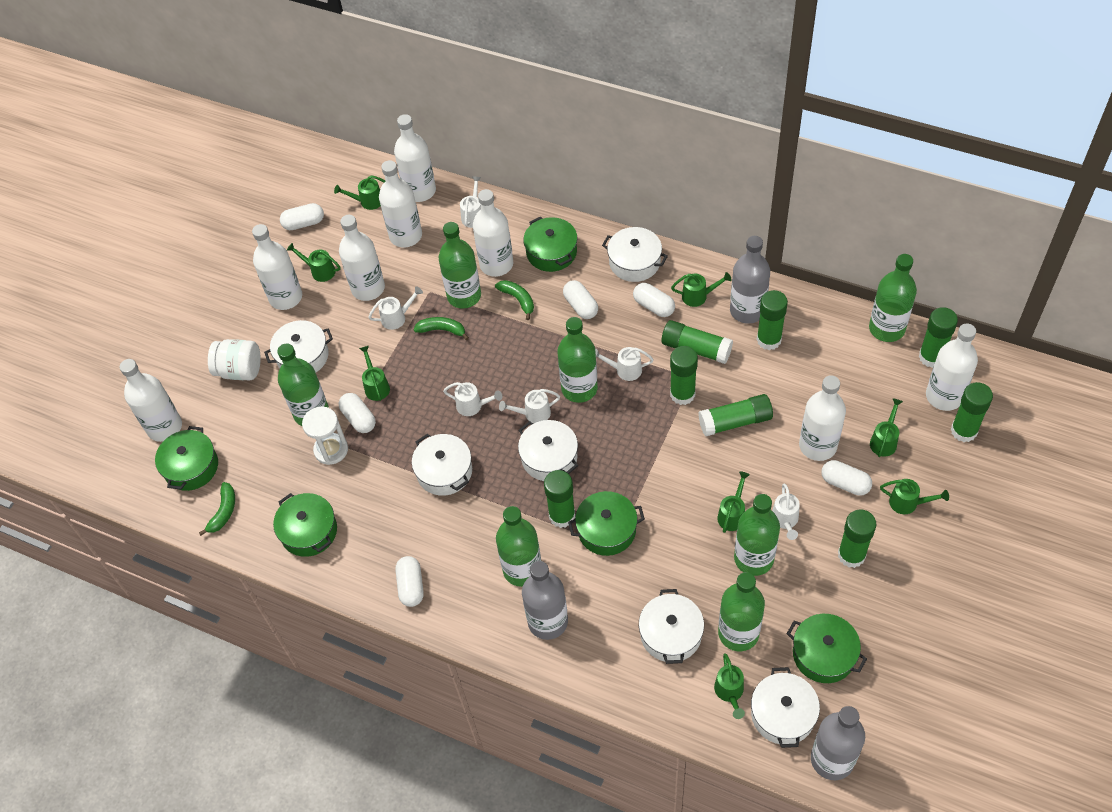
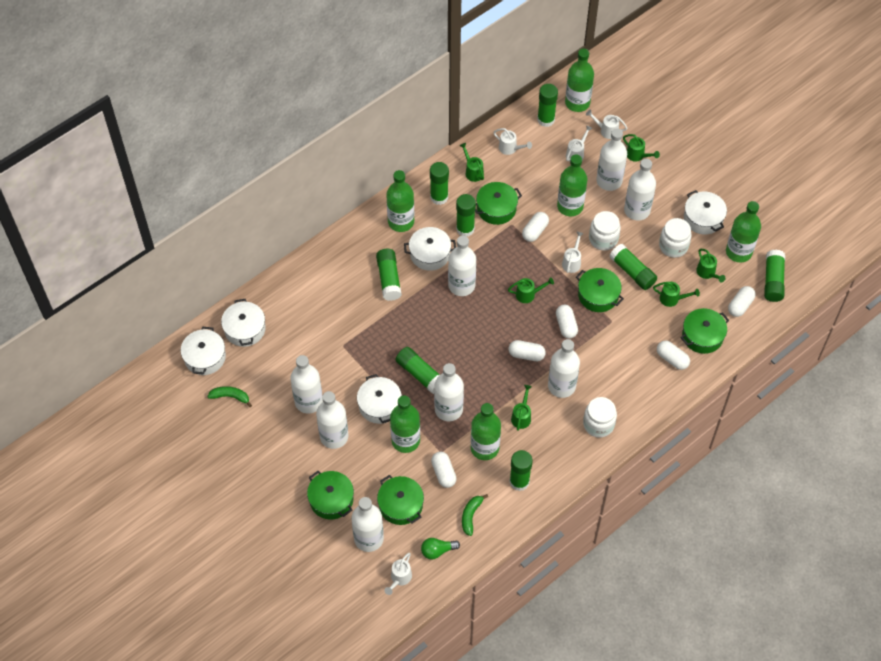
green banana: [199,482,235,536] [414,317,469,340] [495,280,534,320] = 3 -> [207,386,252,407] [462,494,488,536] = 2
green bottle: [277,344,329,426] [439,222,481,308] [496,506,541,587] [557,317,598,403] [718,572,765,651] [734,494,780,576] [869,254,917,342] = 7 -> [386,170,414,232] [390,395,420,453] [471,403,501,460] [557,154,587,216] [565,48,594,112] [726,201,761,263] = 6
green light bulb: none = 0 -> [421,538,460,560] = 1
green watering can: [287,243,340,282] [334,175,386,210] [359,346,390,401] [671,272,732,307] [714,653,745,719] [717,471,750,533] [870,398,903,457] [880,479,949,514] = 8 -> [459,143,484,182] [508,277,554,303] [511,385,532,431] [623,134,660,162] [653,282,700,307] [696,249,725,282] = 6
grey bottle: [522,561,568,640] [730,236,770,324] [811,706,865,780] = 3 -> none = 0
white hourglass: [302,407,348,465] = 1 -> none = 0
white jar: [208,339,261,381] = 1 -> [583,397,617,438] [589,211,621,251] [659,218,692,258] = 3
white pot: [264,320,333,373] [412,434,472,496] [518,420,578,481] [602,227,668,282] [639,589,704,664] [751,667,820,748] = 6 -> [181,327,226,375] [221,299,266,347] [357,374,402,424] [404,227,456,271] [684,190,727,234] = 5
white watering can: [368,286,423,330] [443,382,502,416] [460,176,481,228] [499,389,560,423] [595,347,654,381] [772,484,800,540] = 6 -> [384,553,412,595] [493,128,532,155] [562,232,584,273] [566,125,593,162] [586,110,627,139] = 5

